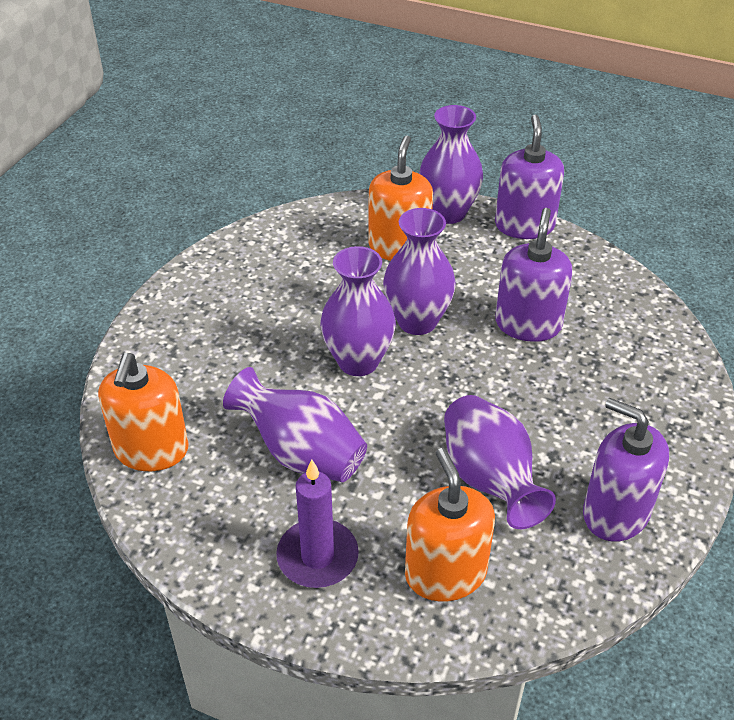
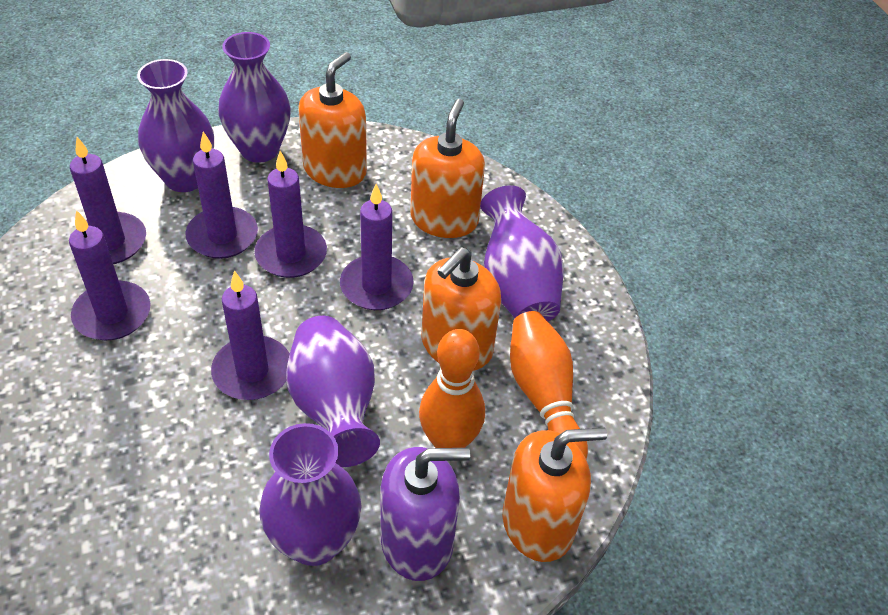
orange bowling pin: none = 0 -> [419,329,485,448] [510,311,588,459] = 2
orange soap dispenser: [98,353,189,471] [369,135,433,261] [405,448,495,602] = 3 -> [298,52,367,188] [410,99,485,238] [421,247,501,371] [503,427,607,562] = 4
purple candle: [276,459,359,588] = 1 -> [69,210,151,340] [70,137,146,264] [185,131,258,259] [211,270,290,400] [254,151,327,278] [340,184,414,310] = 6
purple soap dispenser: [495,115,564,239] [495,208,573,342] [583,398,669,542] = 3 -> [381,447,471,581] = 1

